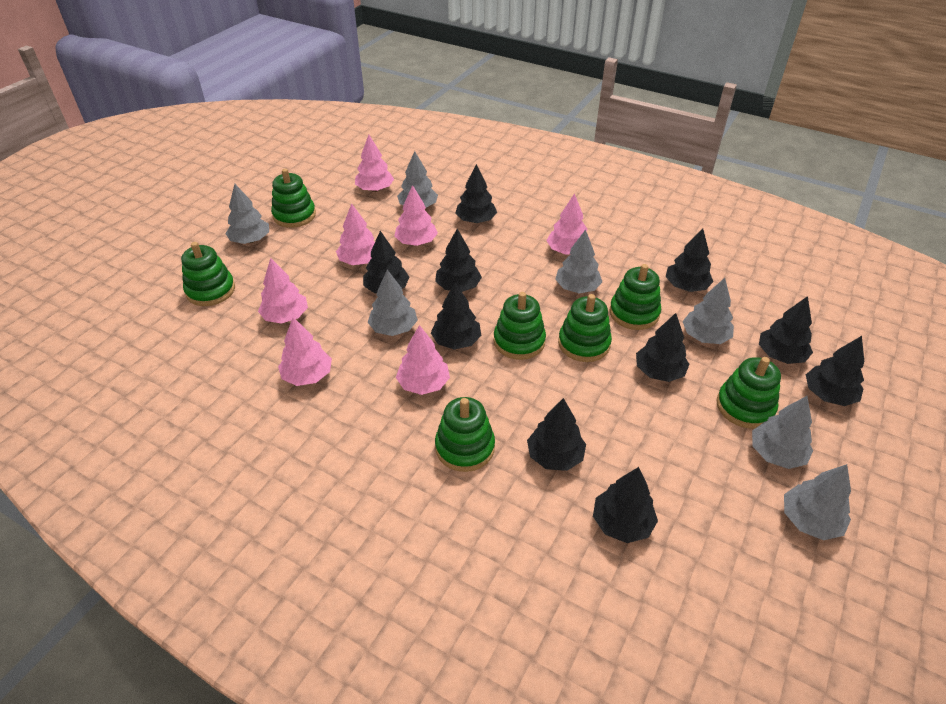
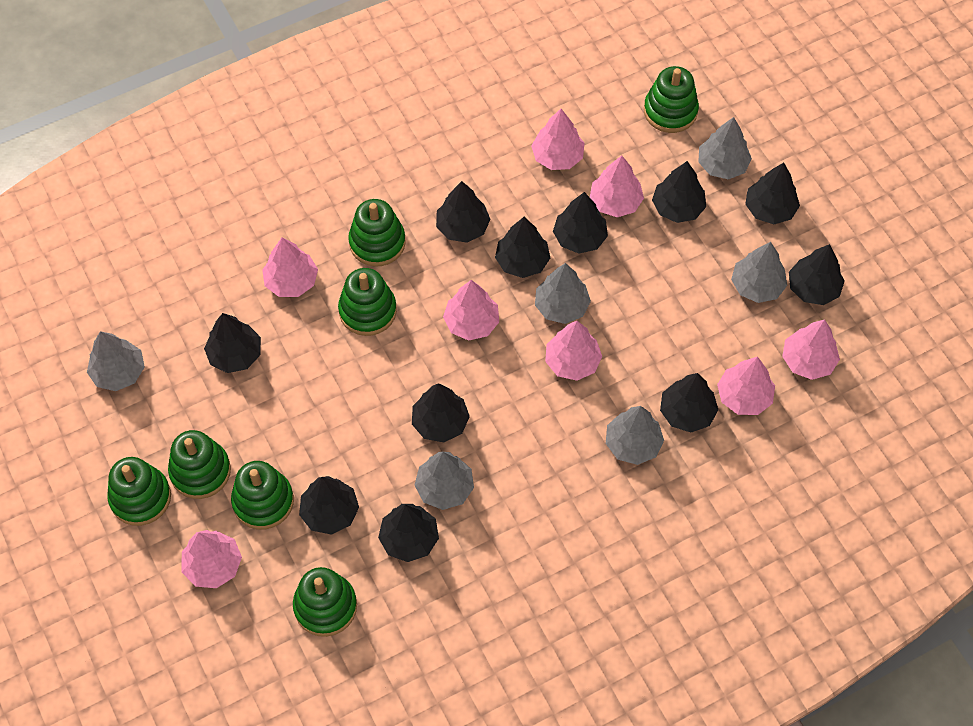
black tree: [363,231,410,293] [431,282,481,349] [435,229,482,292] [455,164,497,223] [527,398,586,471] [593,467,658,543] [636,313,689,382] [666,229,713,292] [759,296,813,364] [806,336,864,406] = 10 -> [204,313,261,373] [299,476,359,535] [378,504,439,562] [412,383,470,442] [436,181,490,243] [495,217,550,278] [553,192,608,254] [652,161,706,223] [660,373,718,432] [745,162,800,224] [789,244,845,305] = 11
grey tree: [225,184,269,244] [367,270,418,336] [397,151,438,207] [555,230,602,293] [682,278,734,344] [752,396,813,469] [784,464,851,540] = 7 -> [87,331,145,391] [414,452,474,510] [535,263,591,324] [606,406,664,465] [698,117,752,180] [731,242,787,303] = 6
pink tree: [258,258,308,324] [278,317,332,386] [336,203,375,265] [355,135,394,192] [394,185,438,246] [396,325,450,395] [546,193,590,255] = 7 -> [182,530,242,588] [262,237,318,297] [443,280,499,340] [531,109,585,170] [545,321,602,381] [590,155,644,217] [717,357,775,415] [782,319,840,380] = 8

